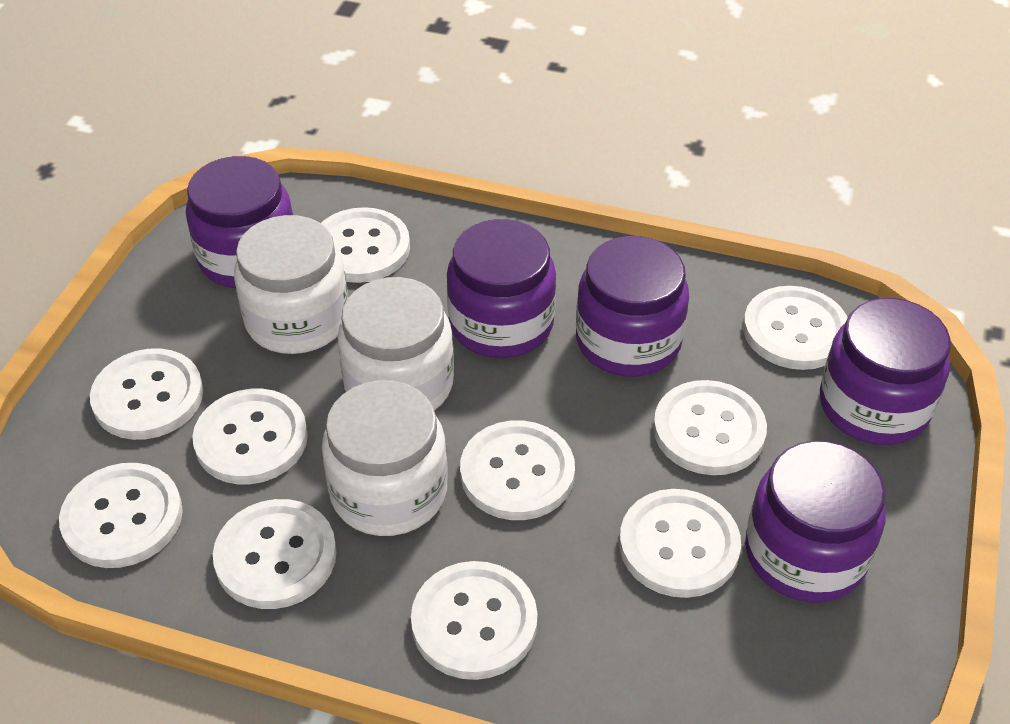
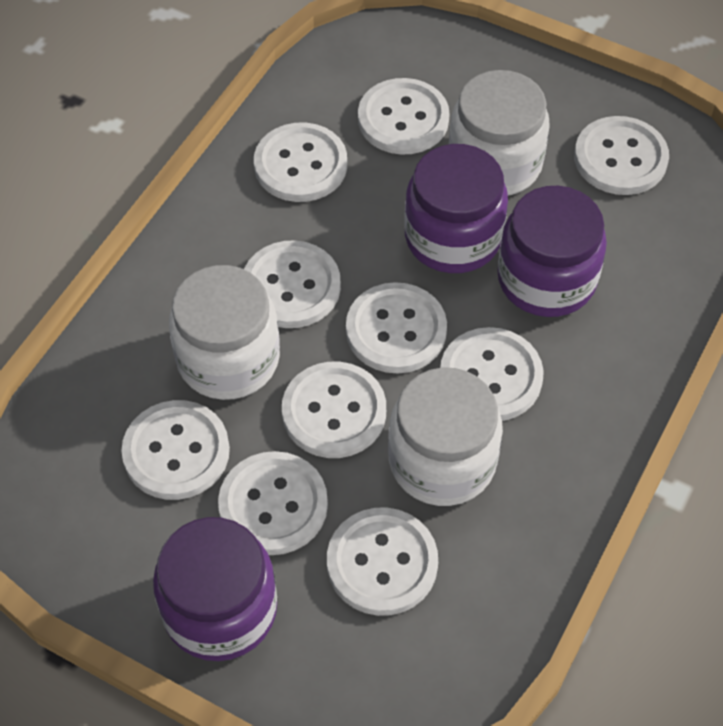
purple jar: [186,156,293,288] [447,219,556,358] [576,236,689,377] [745,441,885,603] [820,298,951,445] = 5 -> [153,517,277,661] [404,144,508,273] [497,186,607,317] = 3

